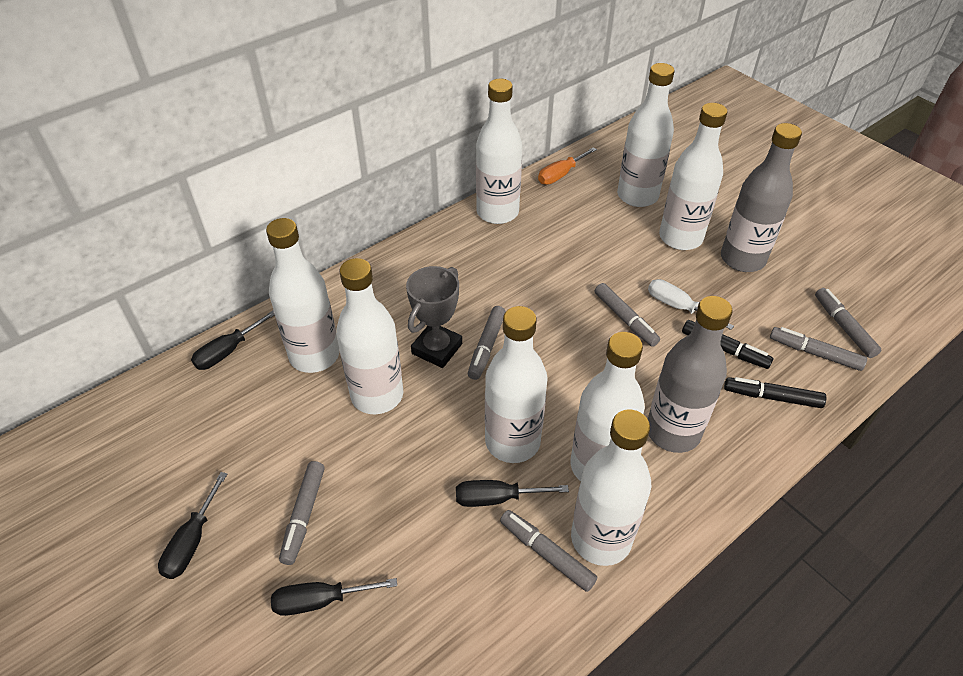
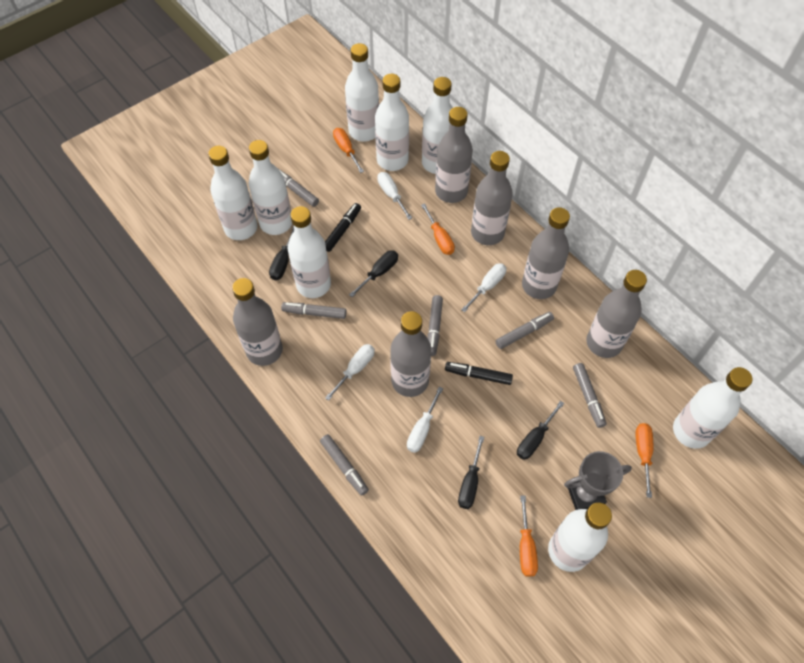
grey bottle: [648,296,733,453] [721,123,802,272] = 2 -> [232,278,283,366] [390,311,431,397] [435,107,473,203] [471,151,513,245] [522,207,570,299] [586,270,647,358] = 6
orange screwdriver: [538,147,597,185] = 1 -> [333,128,364,173] [421,203,455,255] [520,496,538,577] [635,423,654,498] = 4
white screwdriver: [648,279,734,330] = 1 -> [325,344,375,401] [377,172,412,220] [407,387,443,453] [461,263,506,312] = 4

